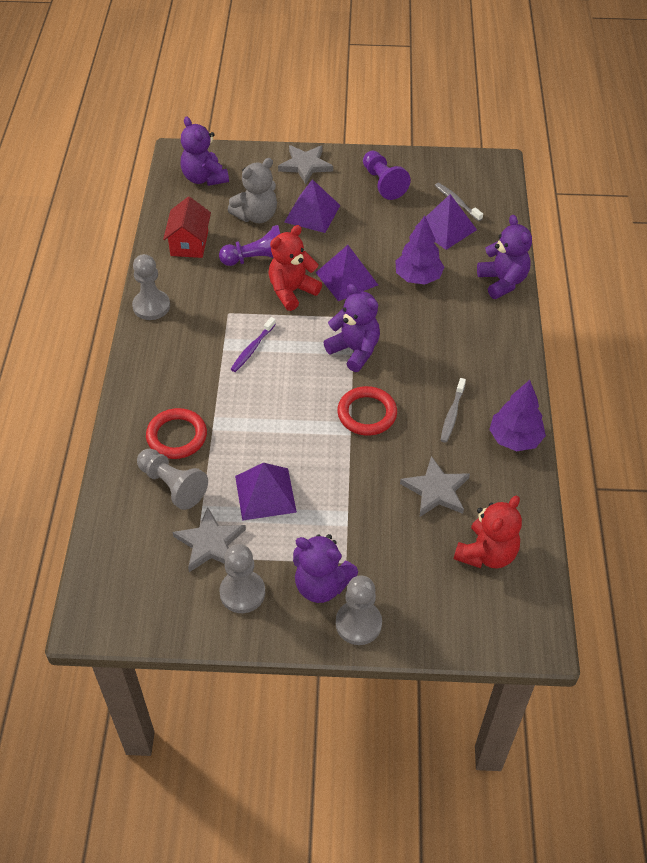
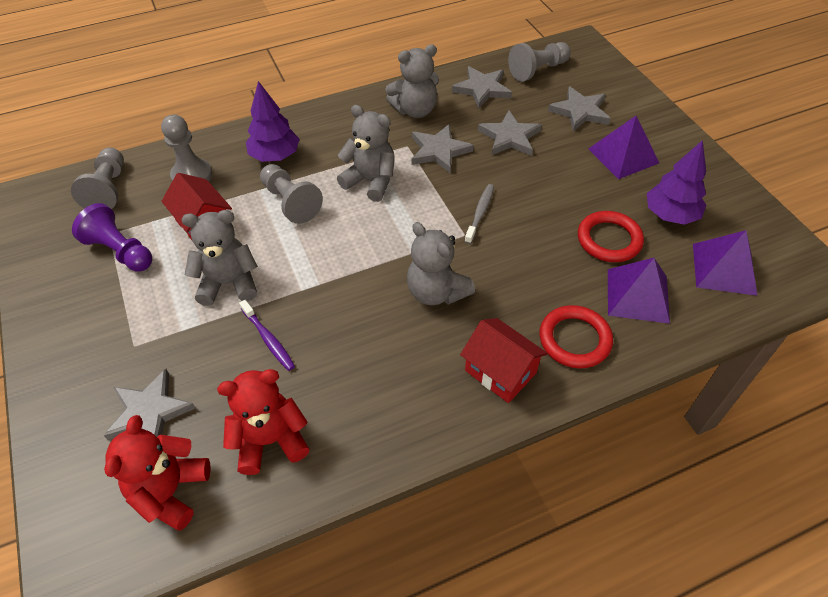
grey star: [173,507,246,572] [278,145,333,184] [400,456,470,517] = 3 -> [104,369,195,440] [412,124,474,173] [452,66,512,108] [478,110,542,156] [548,86,611,131] = 5
grey teddy bear: [228,158,277,223] = 1 -> [182,210,258,306] [337,105,395,202] [385,44,439,118] [407,222,475,305] = 4
grey toothbrush: [435,183,483,221] [441,378,466,443] = 2 -> [464,184,494,244] = 1
purple pawn: [219,225,280,266] [363,151,410,200] = 2 -> [72,203,152,272] = 1
purple pyramid: [235,463,297,521] [284,179,340,233] [315,245,378,301] [415,194,477,250] = 4 -> [589,116,659,179] [608,258,670,324] [693,230,758,296] = 3
purple teddy bear: [181,116,229,186] [293,534,358,603] [323,284,380,372] [477,215,532,299] = 4 -> none = 0
red house: [163,197,211,258] = 1 -> [161,173,232,240] [460,318,548,403] = 2

